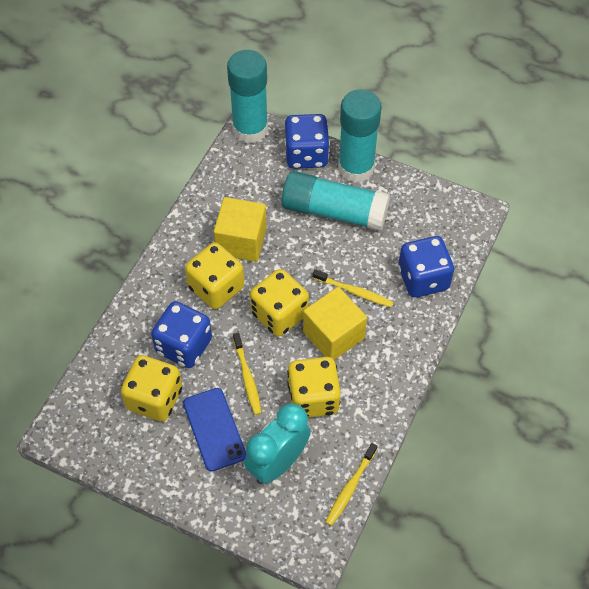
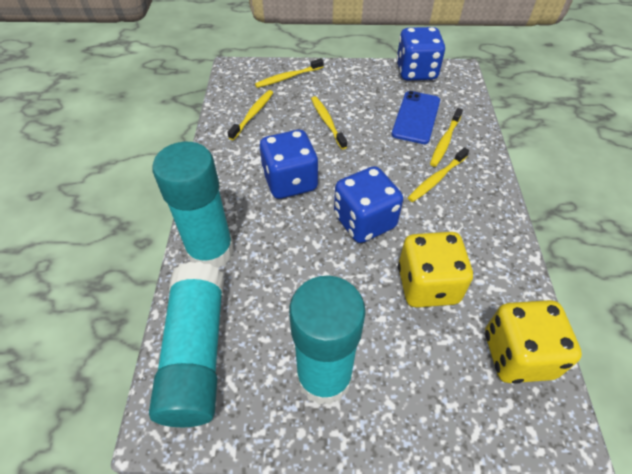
turquoise clock: [244,403,311,484] = 1 -> none = 0
yellow cube: [214,197,267,262] [303,287,367,360] = 2 -> none = 0
yellow dice: [121,355,182,422] [185,242,244,309] [250,269,309,337] [287,357,341,418] = 4 -> [398,232,473,308] [485,300,582,384] = 2
yellow toothbrush: [233,333,262,415] [312,269,393,307] [326,443,377,526] = 3 -> [227,90,273,140] [255,58,324,88] [311,96,347,149] [408,147,469,202] [430,108,463,167] = 5

